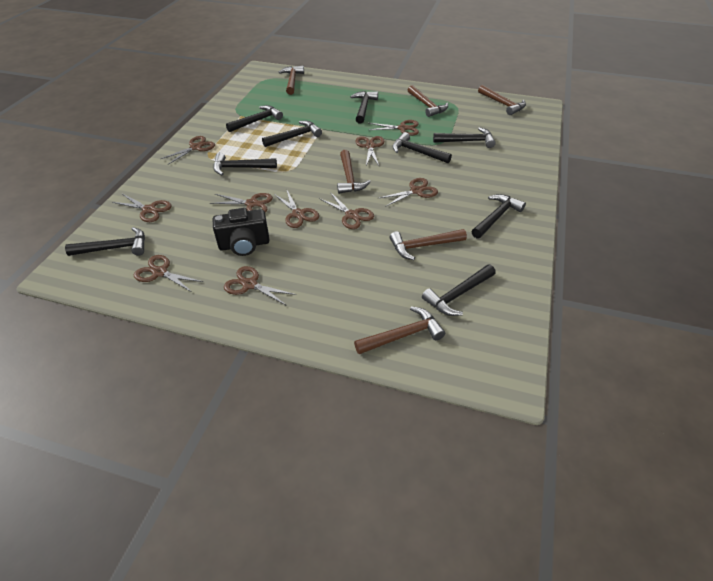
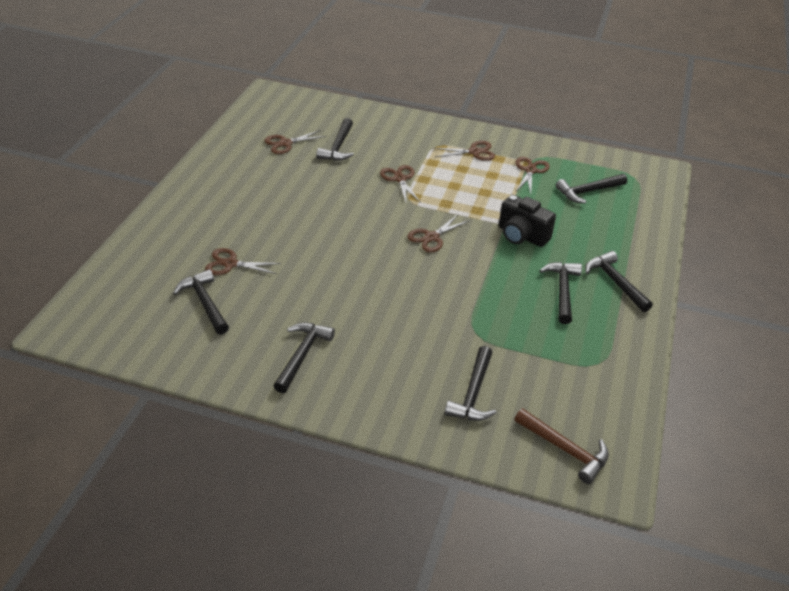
black hammer: [65,227,145,256] [213,153,277,175] [226,105,283,132] [262,121,322,147] [350,91,378,124] [392,132,452,163] [422,264,496,316] [433,127,496,148] [472,194,526,239] = 9 -> [173,269,229,335] [273,322,335,393] [316,118,354,161] [445,346,497,421] [539,262,582,324] [556,174,627,204] [585,251,653,312] = 7
brown hammer: [278,66,304,95] [337,150,371,194] [354,306,445,354] [390,229,467,260] [408,85,448,117] [478,85,526,115] = 6 -> [514,408,609,484] = 1
brown scissors: [112,194,172,222] [134,255,203,292] [161,136,215,165] [210,193,273,213] [224,266,296,306] [274,190,319,228] [319,192,374,229] [355,136,385,166] [369,120,419,136] [379,178,438,207] = 10 -> [205,248,281,275] [264,130,327,154] [380,165,421,203] [407,214,470,252] [433,141,495,161] [516,157,550,194] = 6

